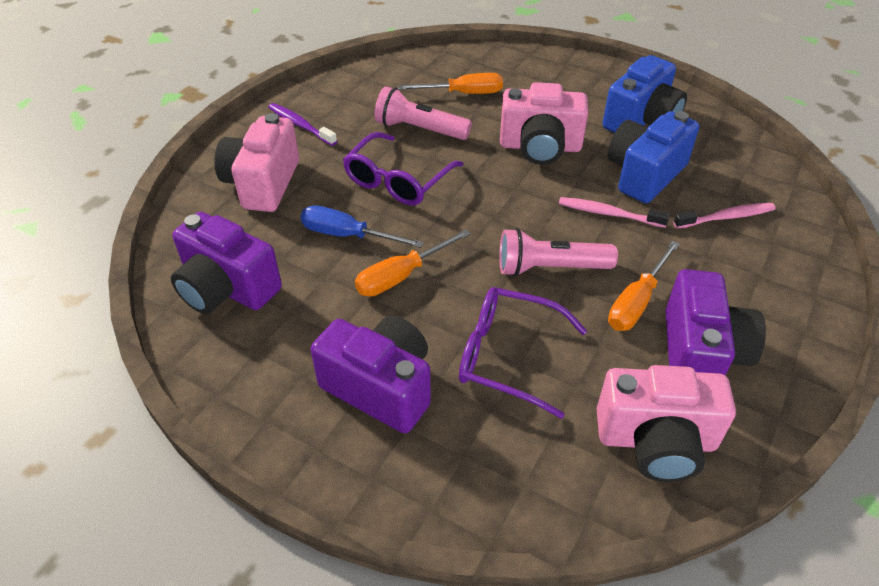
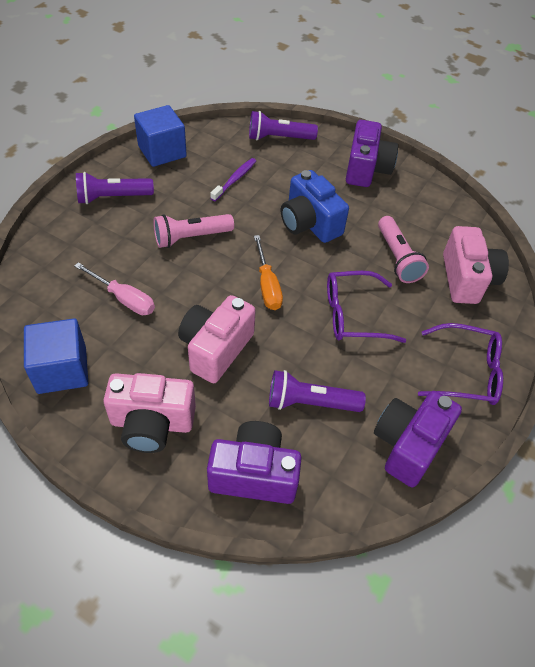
blue camera: [602,55,687,133] [607,111,699,203] = 2 -> [281,170,349,243] = 1
blue cube: none = 0 -> [24,318,88,394] [134,105,187,167] = 2
blue screwdriver: [300,205,424,248] = 1 -> none = 0
orange screwdriver: [355,229,471,297] [398,73,503,94] [608,241,680,331] = 3 -> [254,235,283,310] = 1
pink screwdriver: none = 0 -> [74,262,155,315] = 1
pink toothbrush: [559,197,670,228] [673,203,776,229] = 2 -> none = 0
purple flashlight: none = 0 -> [76,172,154,204] [249,111,318,141] [269,370,366,412] = 3

